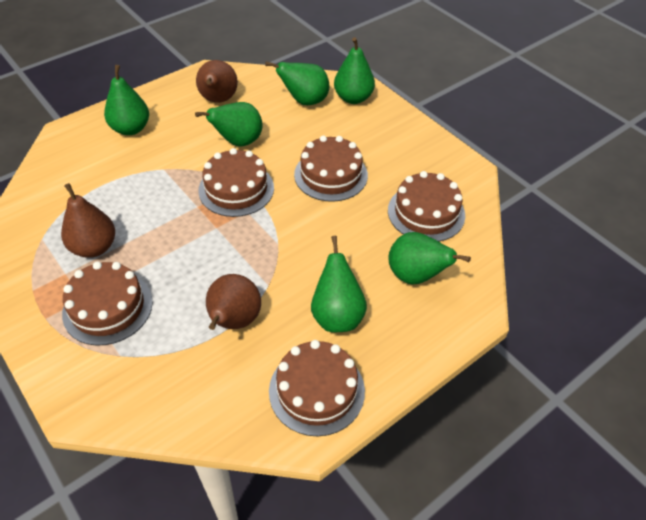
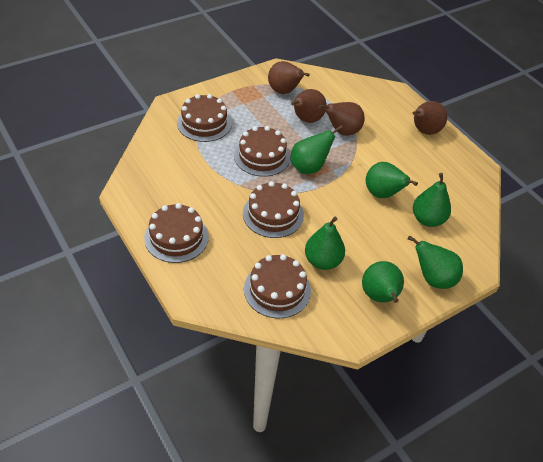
brown pear: [61,183,115,258] [196,60,238,103] [206,274,261,330] = 3 -> [268,61,310,94] [291,89,327,123] [319,102,365,136] [413,101,447,135] = 4

